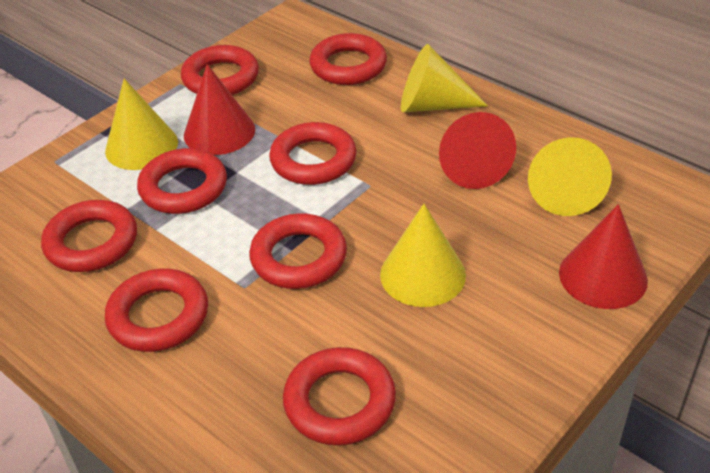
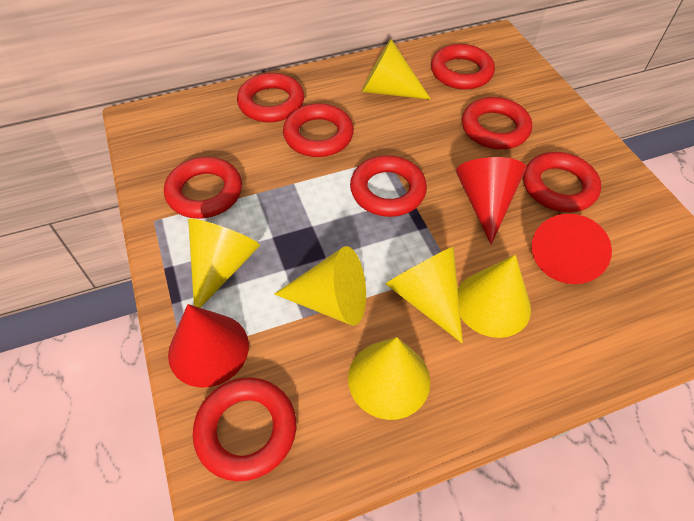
yellow cone: [105,79,178,170] [380,204,466,307] [401,44,488,112] [528,137,612,216] = 4 -> [188,219,260,308] [274,246,366,326] [348,337,430,420] [361,39,431,100] [386,246,463,343] [458,255,531,338] = 6

